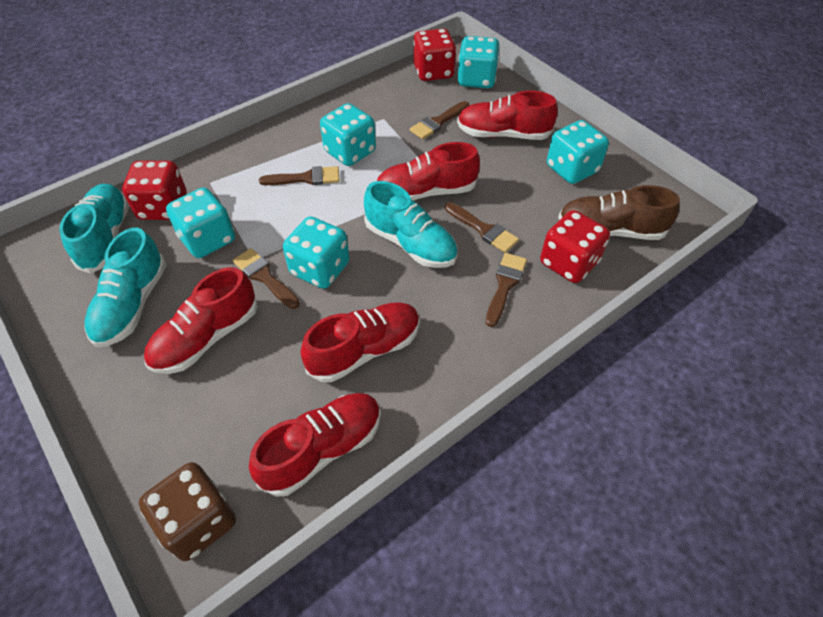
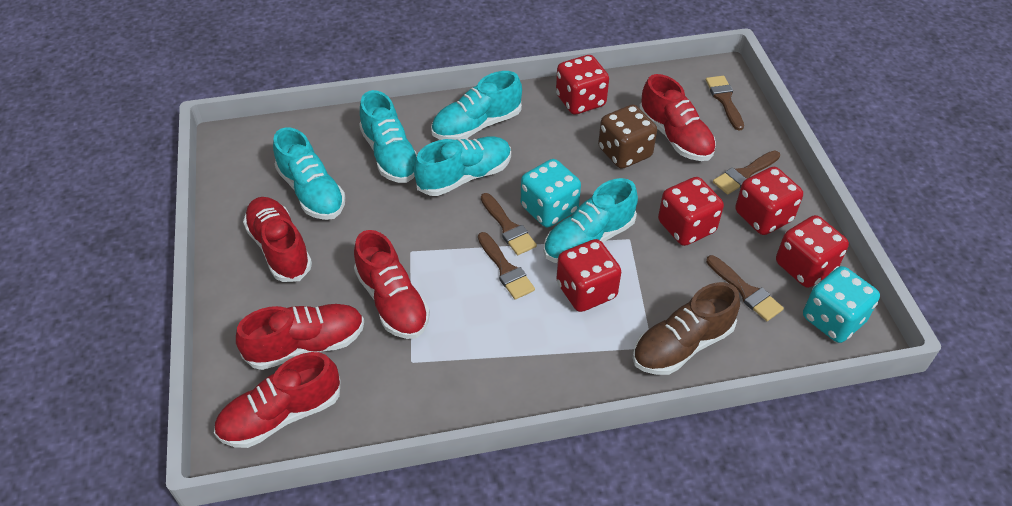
red dice: [122,161,187,220] [413,28,456,81] [540,210,610,283] = 3 -> [556,55,609,115] [557,239,621,312] [658,177,724,246] [735,167,803,235] [776,215,849,288] = 5
turquoise dice: [166,187,235,258] [283,216,350,289] [320,103,376,166] [458,36,500,88] [547,120,609,184] = 5 -> [521,159,581,227] [803,266,880,343] = 2
turquoise shoe: [59,184,129,273] [84,228,166,347] [364,181,458,268] = 3 -> [273,127,345,220] [359,90,418,183] [414,136,511,196] [431,71,522,140] [543,178,638,263] = 5

